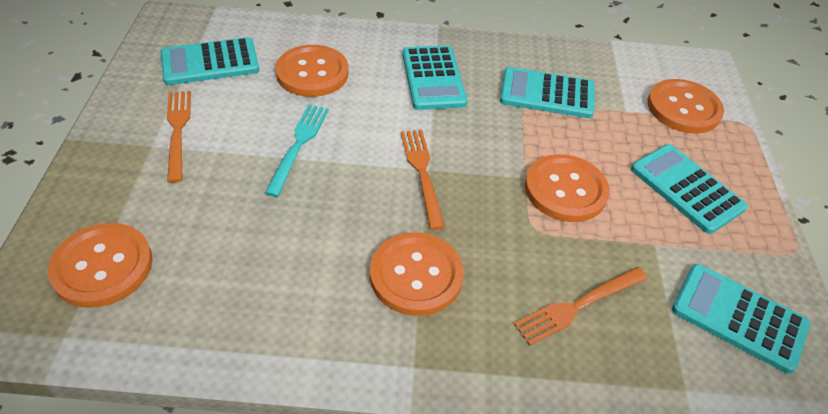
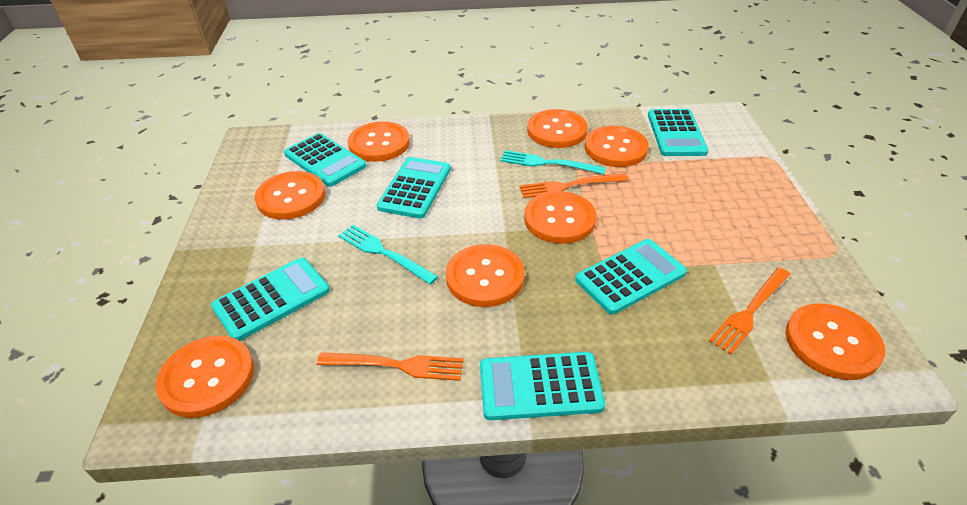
orange button: [48,223,153,308] [275,45,349,97] [370,232,464,316] [525,154,609,222] [648,79,724,134] = 5 -> [156,336,254,418] [255,171,326,220] [348,121,410,162] [446,244,525,307] [524,191,596,244] [527,109,588,148] [585,126,649,167] [785,303,885,380] = 8
turquoise calculator: [161,37,259,85] [402,45,467,110] [500,67,595,118] [631,144,748,234] [672,264,810,374] = 5 -> [211,258,330,341] [284,133,366,187] [377,157,451,219] [480,352,605,420] [575,239,687,315] [648,109,708,156] = 6
turquoise fork: [265,104,329,197] = 1 -> [338,225,438,285] [500,150,606,174] = 2

